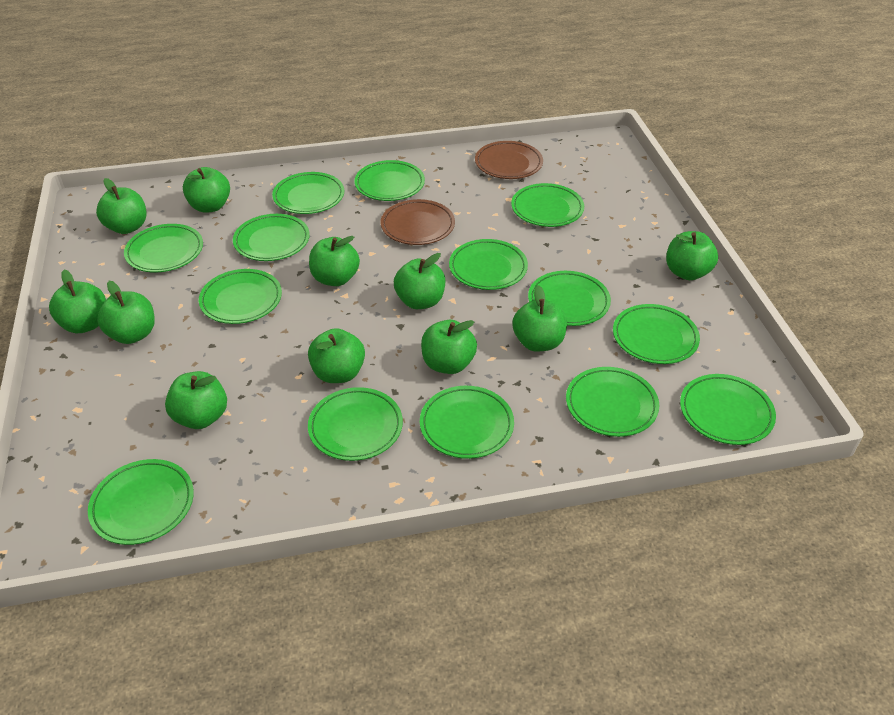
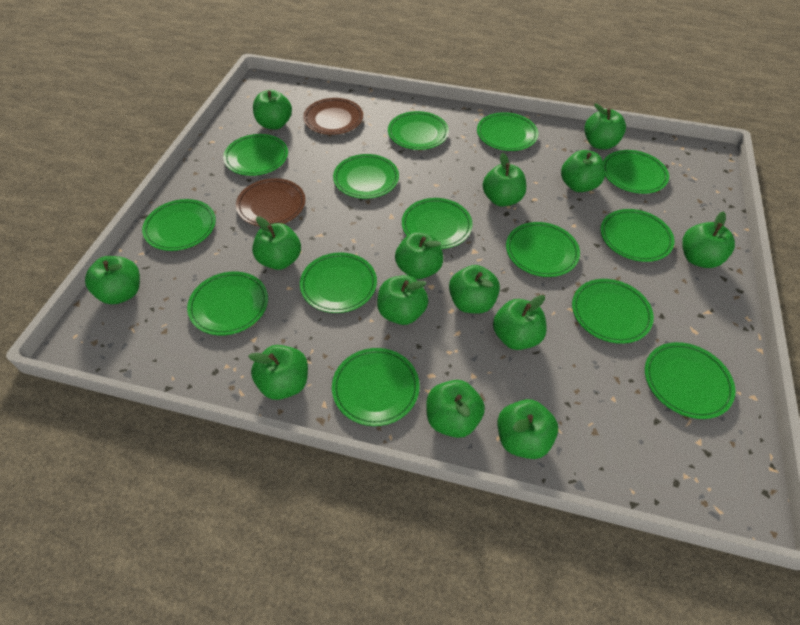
green apple: [49,270,106,333] [96,178,146,234] [97,281,155,344] [165,371,227,429] [183,167,230,213] [308,328,365,383] [309,236,360,286] [394,253,445,309] [421,320,477,374] [512,285,567,352] [666,231,718,280] = 11 -> [85,256,140,304] [248,345,308,400] [252,216,301,270] [253,90,292,129] [377,275,428,325] [395,232,443,279] [427,380,485,438] [449,265,500,314] [483,152,526,207] [493,295,547,350] [498,399,558,459] [561,150,605,192] [584,104,626,150] [682,211,735,268] = 14

